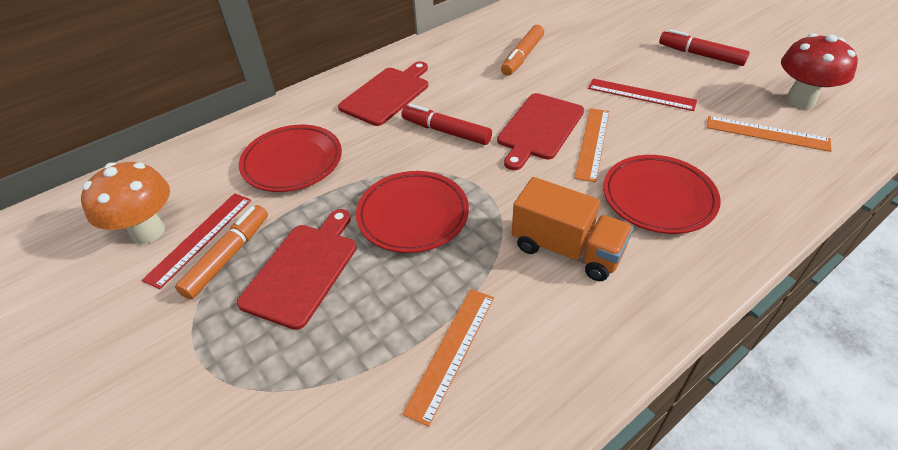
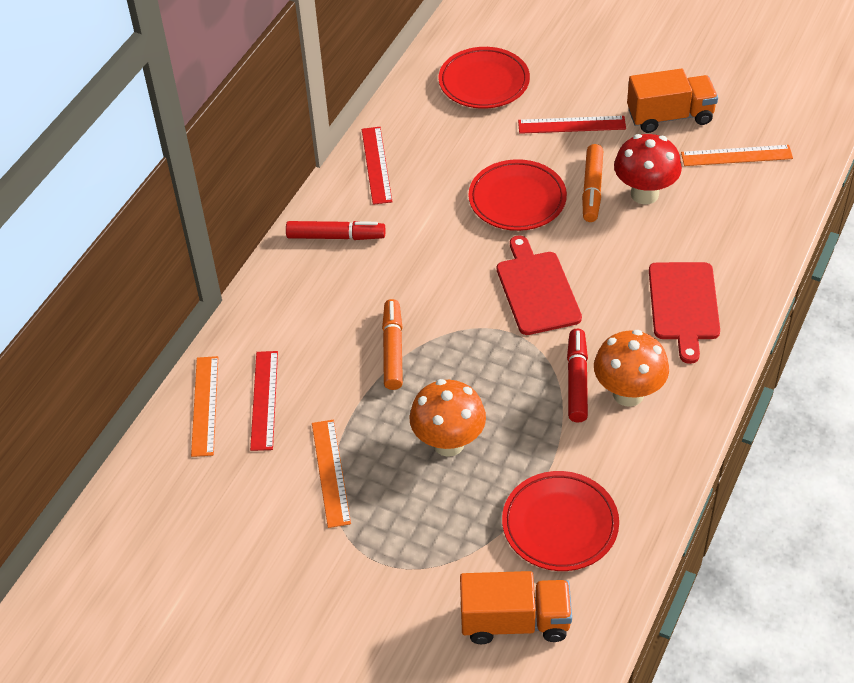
orange mushroom: [81,162,170,244] = 1 -> [410,379,486,457] [594,330,669,407] = 2
orange truck: [512,177,633,281] = 1 -> [460,571,572,644] [627,69,718,133] = 2
red cutting board: [237,209,357,330] [338,61,428,126] [497,93,584,170] = 3 -> [497,235,582,335] [649,262,720,364] = 2
red ruler: [142,193,251,289] [588,79,697,111] = 2 -> [250,351,278,451] [362,127,392,205] [518,116,626,134] = 3

